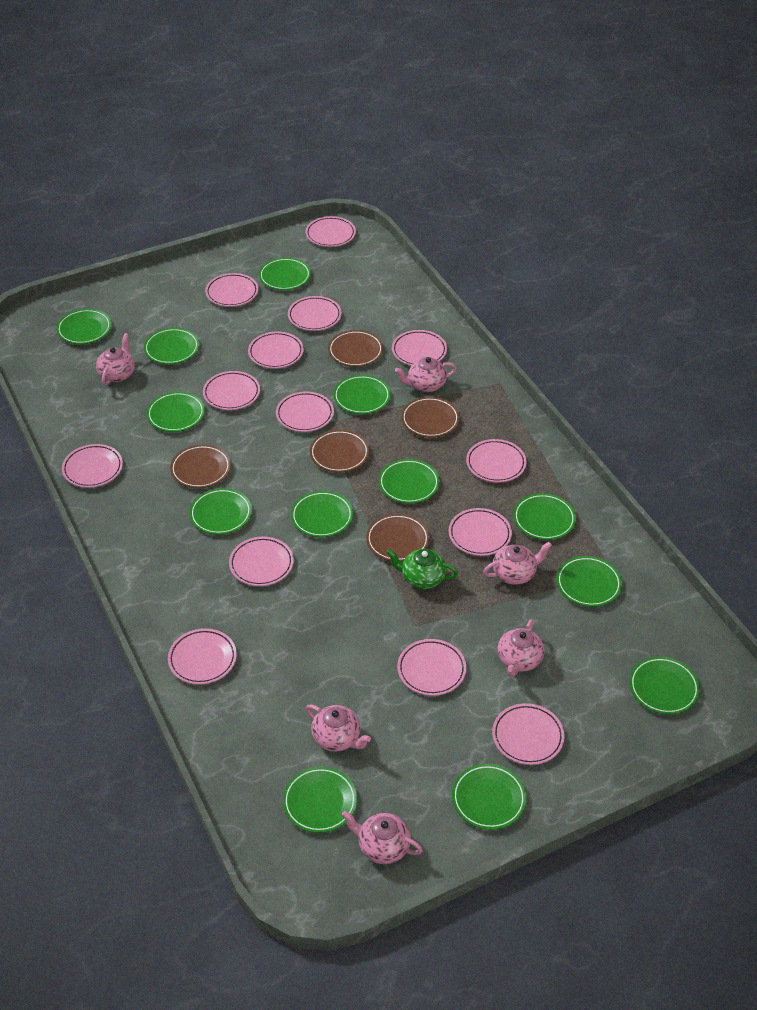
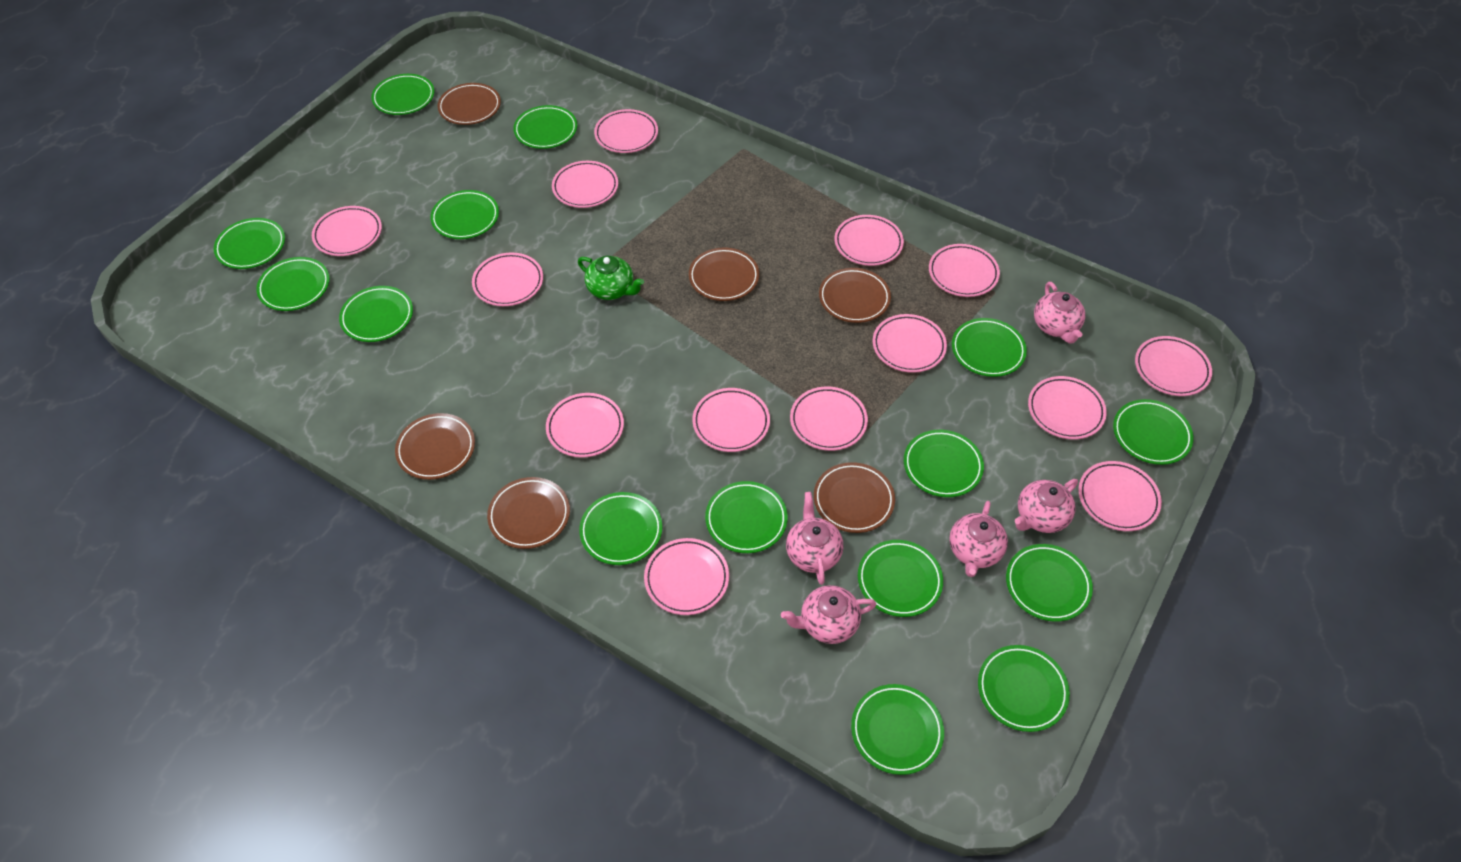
brown plate: [170,445,231,488] [310,430,369,472] [328,330,383,367] [366,514,430,562] [401,397,460,438] = 5 -> [395,413,475,480] [438,83,501,125] [487,477,570,549] [689,248,759,301] [814,462,895,533] [819,268,891,323] = 6
green plate: [56,309,112,344] [144,328,199,364] [146,392,205,432] [189,488,252,535] [259,257,311,290] [283,767,357,833] [291,491,353,537] [333,375,391,414] [379,459,440,504] [452,763,527,830] [513,493,576,540] [556,556,622,607] [629,656,700,715] = 13 -> [214,218,285,269] [256,257,330,311] [339,286,413,342] [371,74,434,115] [430,190,499,239] [513,105,577,149] [579,492,662,565] [705,481,788,553] [851,684,944,775] [858,540,943,617] [904,430,984,497] [952,318,1027,377] [978,645,1070,732] [1006,544,1093,622] [1113,399,1194,465] = 15
pink teapot: [96,333,135,386] [306,704,371,752] [342,811,423,864] [395,357,457,392] [483,542,552,585] [498,619,544,677] = 6 -> [781,585,876,644] [786,492,844,585] [949,501,1008,577] [1015,479,1078,533] [1034,282,1085,344] = 5

